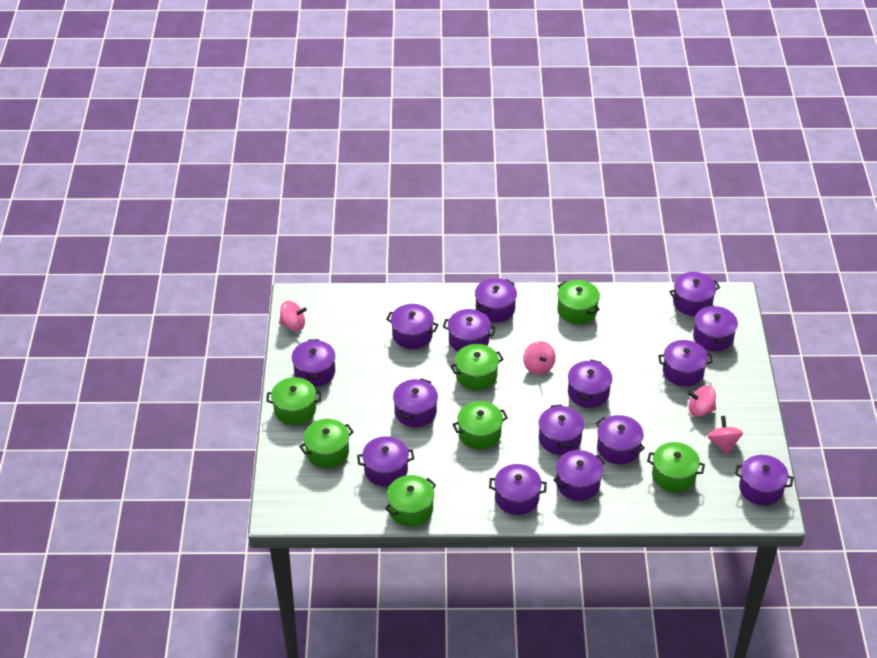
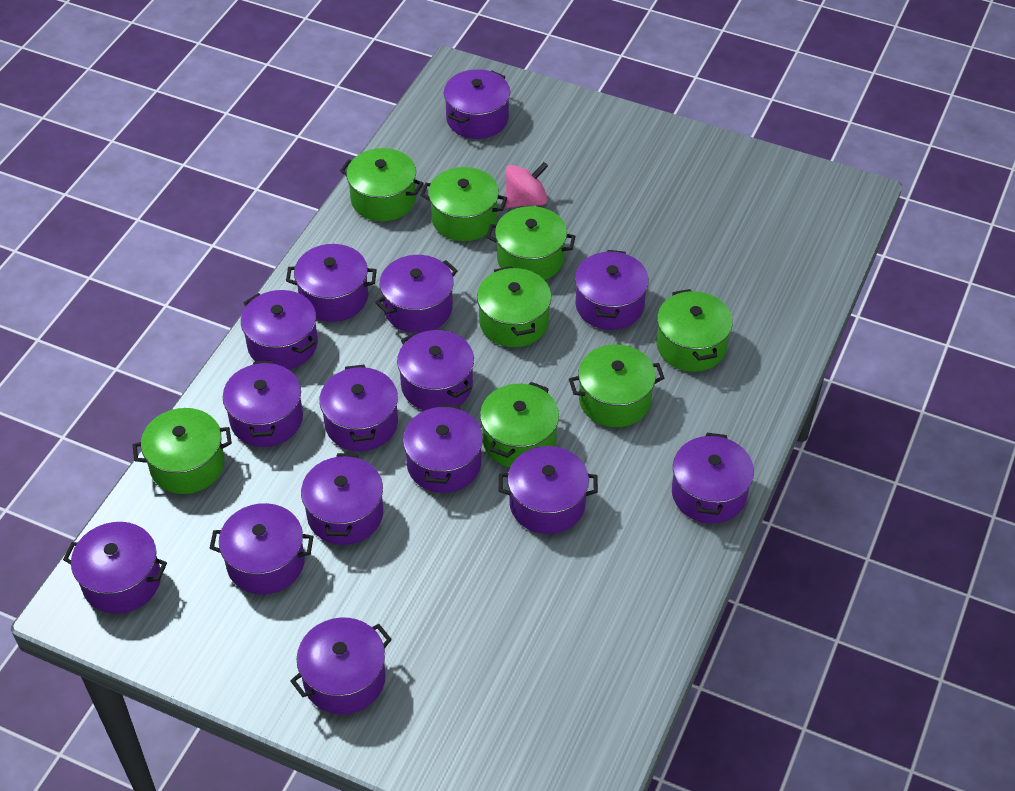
green pot: [266,377,321,425] [299,419,354,468] [385,475,436,527] [450,344,504,390] [452,401,508,450] [558,280,600,324] [647,442,705,492] = 7 -> [133,408,232,494] [340,148,424,221] [420,167,507,241] [477,266,551,347] [480,382,559,467] [486,206,576,280] [569,344,664,427] [656,289,733,372] = 8
pink spinning top: [279,301,307,331] [523,341,556,375] [688,385,716,417] [707,416,743,455] = 4 -> [505,162,548,208] = 1

